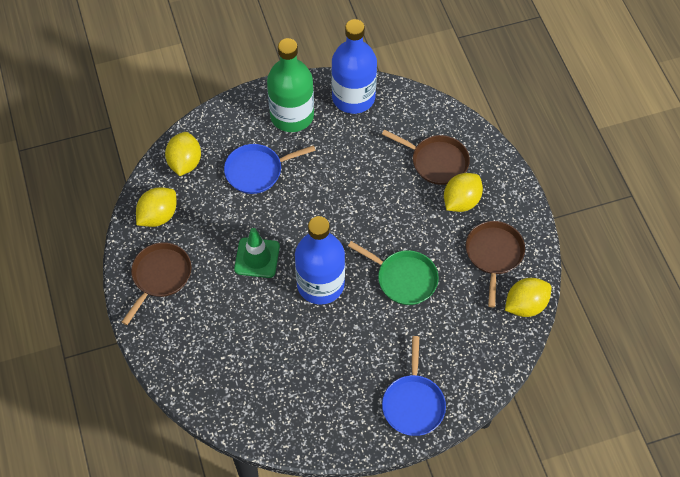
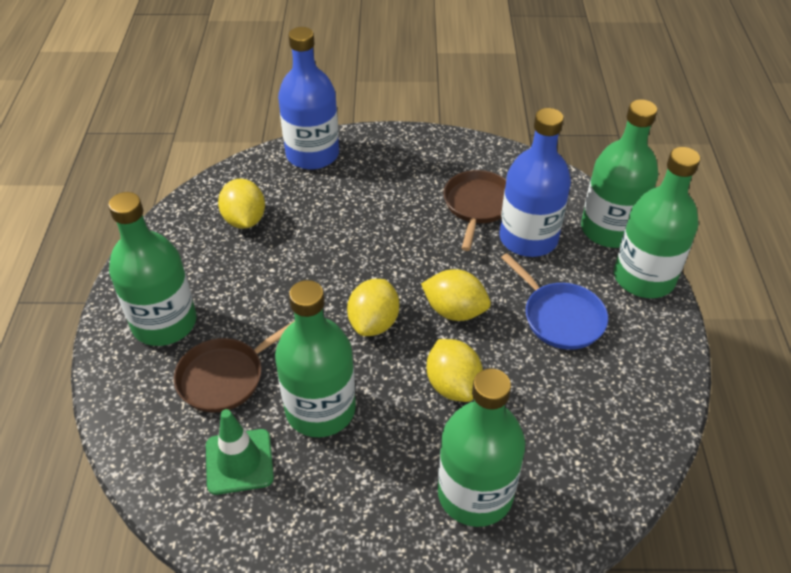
blue pan: [224,144,316,194] [382,336,446,436] = 2 -> [501,253,608,350] = 1
brown pan: [122,242,191,325] [382,129,470,185] [466,221,525,308] = 3 -> [174,320,295,413] [443,170,506,251] = 2
green bottle: [267,38,314,132] = 1 -> [108,192,196,346] [275,280,356,437] [438,368,525,527] [581,99,658,248] [614,147,700,298] = 5
green pan: [348,241,439,305] = 1 -> none = 0

